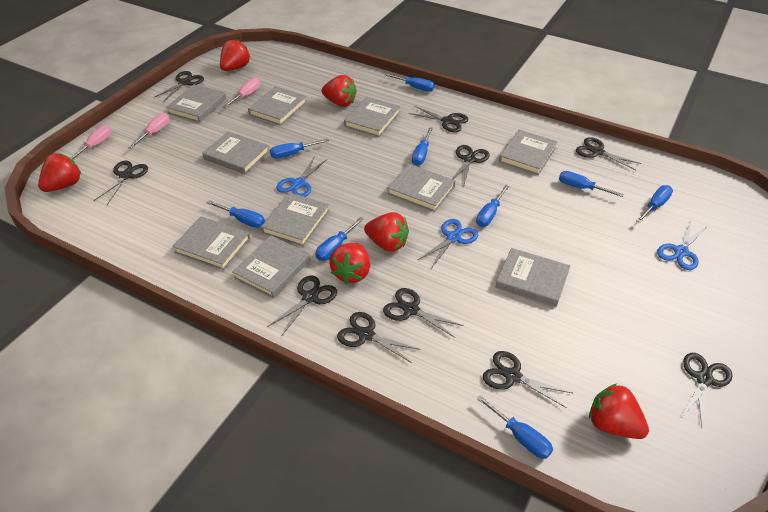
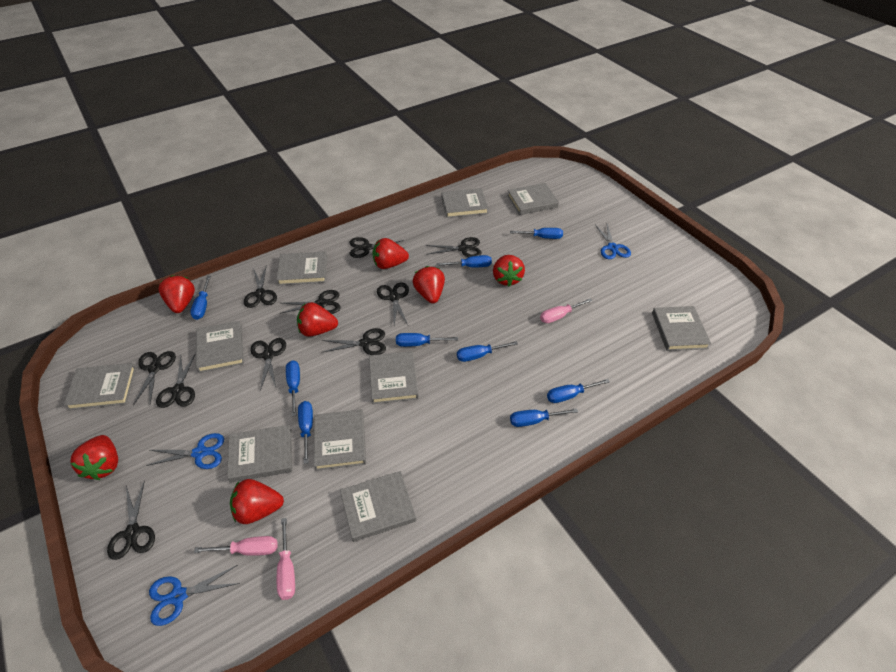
red strawberry: [38,154,81,192] [220,39,251,71] [322,75,357,107] [329,243,370,284] [364,212,409,252] [589,384,649,439] = 6 -> [70,435,118,480] [159,275,195,313] [230,479,284,524] [297,302,338,337] [372,238,409,269] [412,266,445,303] [493,255,525,287] = 7

